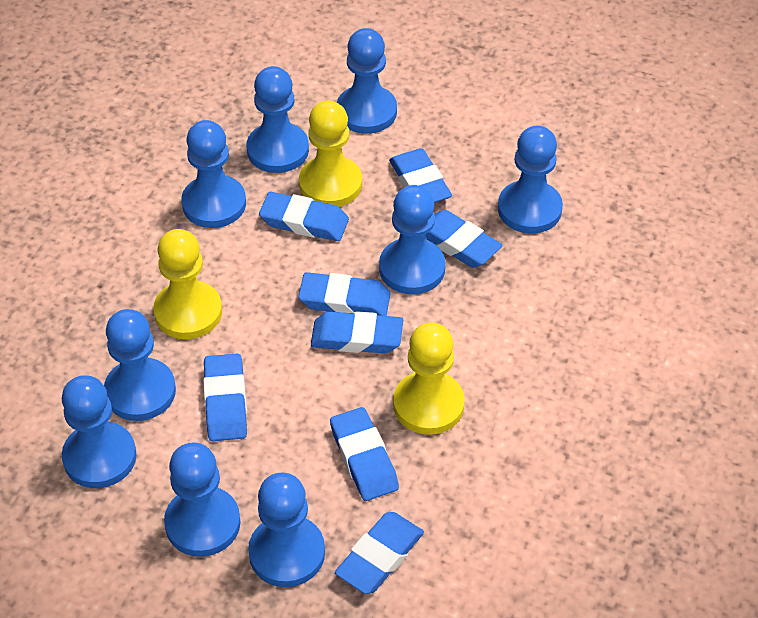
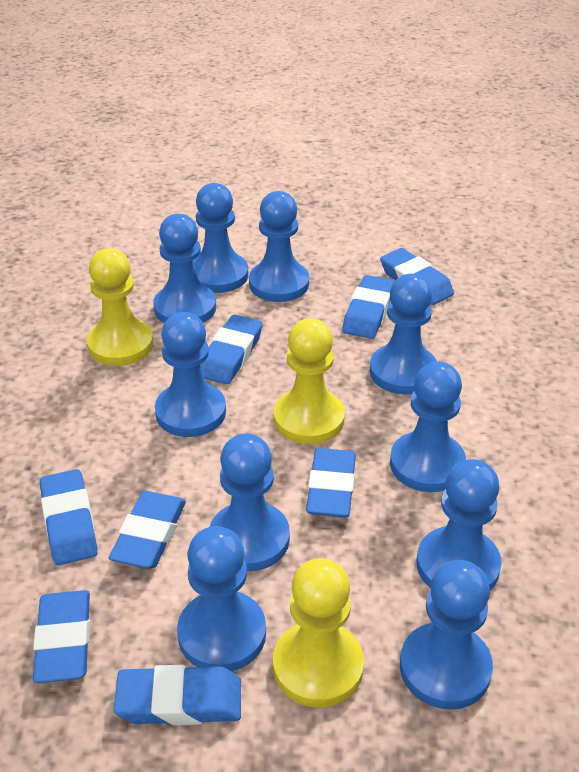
blue pawn: [62,375,137,488] [104,309,176,421] [164,442,240,557] [181,120,246,228] [247,66,309,173] [248,473,325,587] [337,28,397,134] [379,185,445,294] [498,126,563,233] = 9 -> [153,214,216,323] [155,312,226,437] [177,526,266,671] [193,183,248,293] [210,433,290,571] [249,191,309,302] [370,274,437,394] [390,362,466,492] [400,560,493,710] [417,459,502,590] = 10

